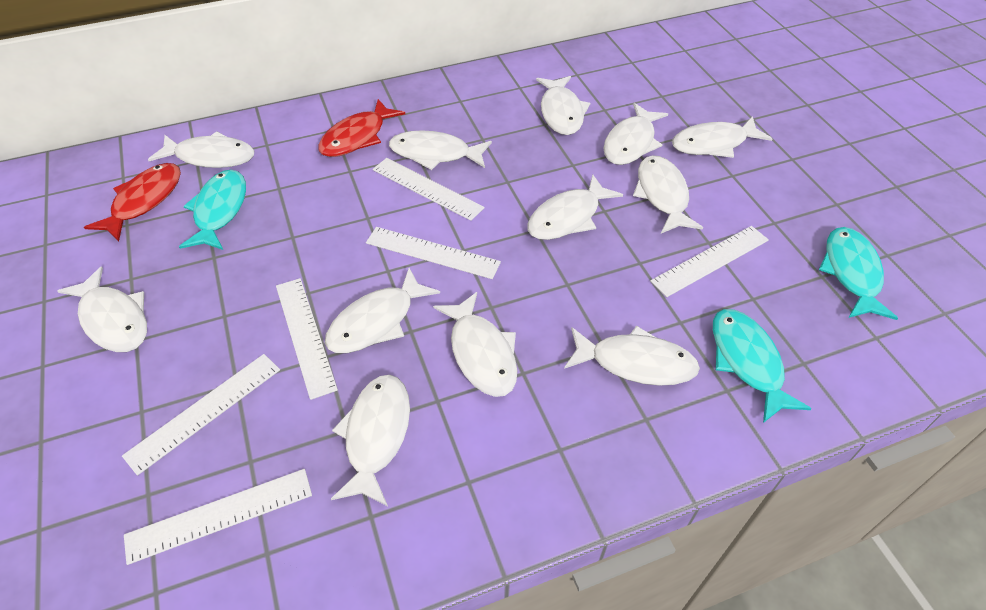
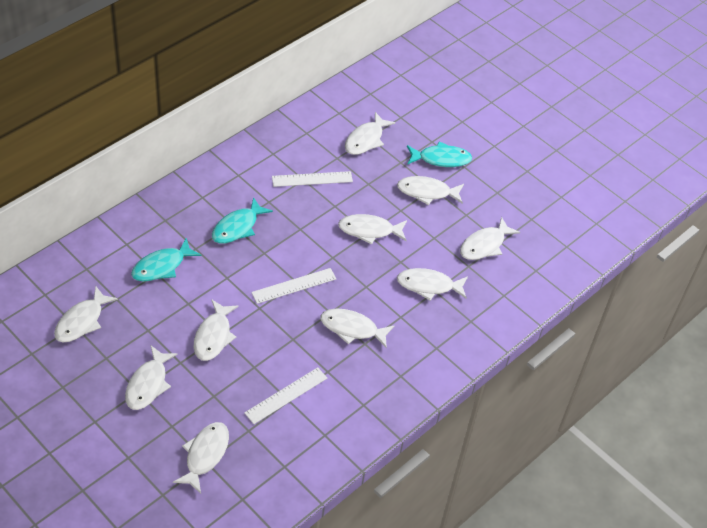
red fish: [84,163,181,241] [318,99,405,157] = 2 -> none = 0
white fish: [57,266,147,352] [148,131,254,168] [325,268,440,353] [331,375,410,506] [389,130,492,170] [433,292,517,397] [527,174,623,240] [536,76,590,135] [564,326,700,386] [603,103,668,165] [633,155,703,233] [672,116,772,158] = 12 -> [54,286,118,342] [125,346,178,410] [173,422,229,494] [194,299,238,361] [320,309,395,348] [338,214,407,245] [345,112,395,155] [397,176,464,205] [397,268,468,301] [460,217,520,260] = 10
white ruler: [122,354,280,476] [124,469,312,565] [276,278,338,400] [366,227,501,279] [372,158,485,221] [650,226,769,297] = 6 -> [244,367,327,424] [251,268,336,304] [272,171,353,187] = 3

